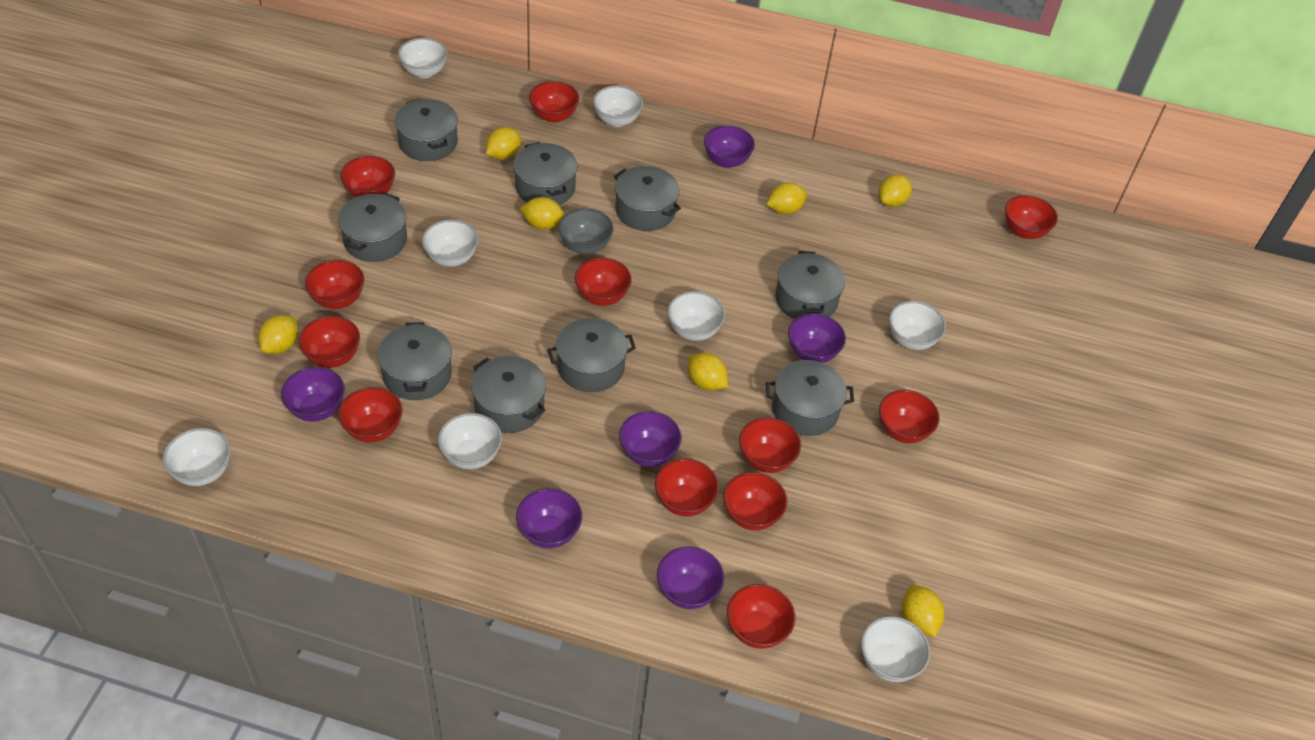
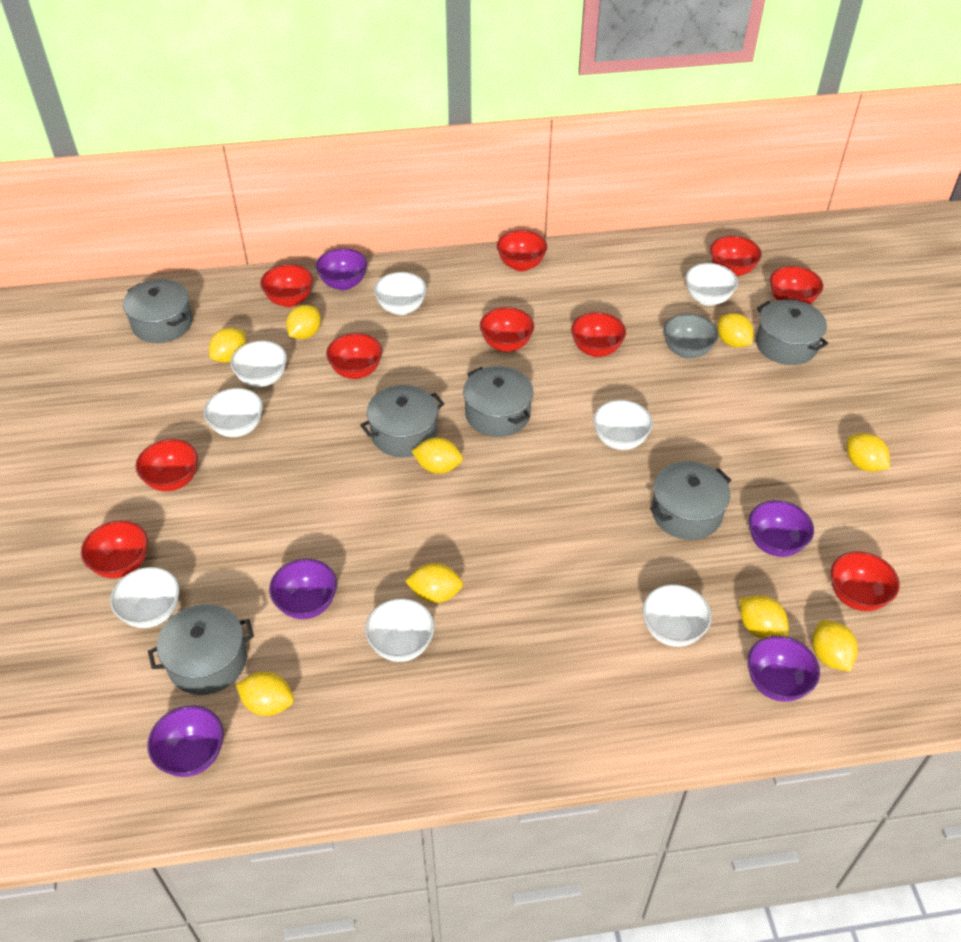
grey pot: [338,193,407,262] [377,322,452,400] [394,99,458,161] [471,356,546,433] [513,142,578,205] [547,318,636,392] [614,166,681,231] [766,360,854,436] [775,251,845,319] = 9 -> [123,279,193,343] [148,604,254,695] [360,385,444,457] [463,366,533,437] [650,461,731,540] [756,299,828,365] = 6
purple bowl: [281,367,345,421] [516,488,582,548] [619,411,682,467] [657,546,724,609] [704,125,755,168] [788,313,846,363] = 6 -> [147,706,224,777] [269,559,337,619] [316,248,367,290] [747,636,820,702] [749,500,814,557] = 5
red bowl: [298,316,360,368] [305,260,364,309] [338,387,402,443] [340,156,395,197] [529,81,579,123] [575,258,631,306] [655,459,719,517] [723,472,787,530] [727,584,795,649] [739,417,801,473] [879,390,940,443] [1005,195,1058,239] = 12 -> [81,521,148,578] [135,439,198,491] [260,264,313,307] [326,333,382,379] [480,307,534,352] [497,230,547,271] [571,312,626,357] [710,236,762,276] [770,266,823,304] [831,551,900,611] = 10
yellow lemon: [258,315,298,354] [486,127,521,160] [520,197,565,230] [688,353,728,391] [767,182,807,214] [878,174,912,207] [902,585,944,637] = 7 -> [209,328,246,363] [236,671,294,716] [286,305,321,339] [405,563,463,603] [412,437,463,474] [717,313,754,348] [739,595,789,639] [812,620,858,672] [847,433,890,472] = 9

